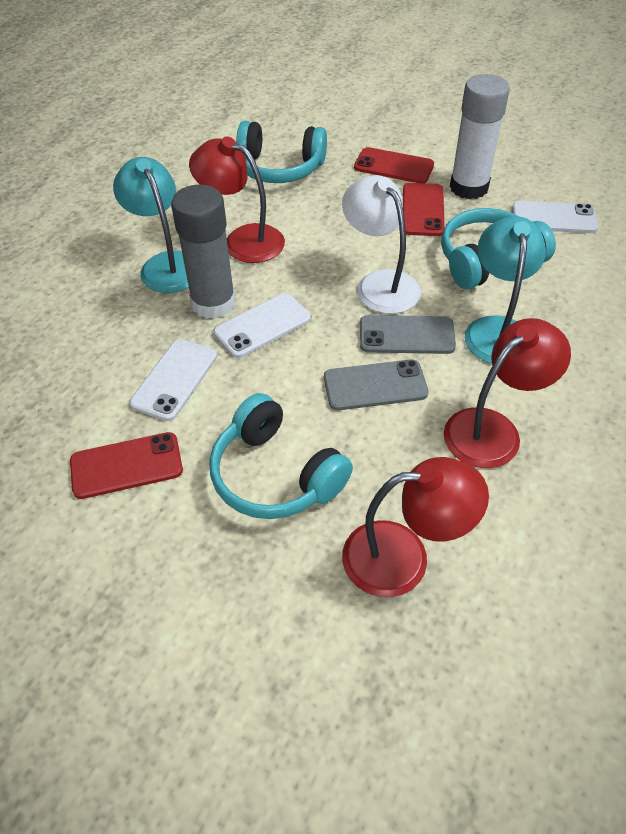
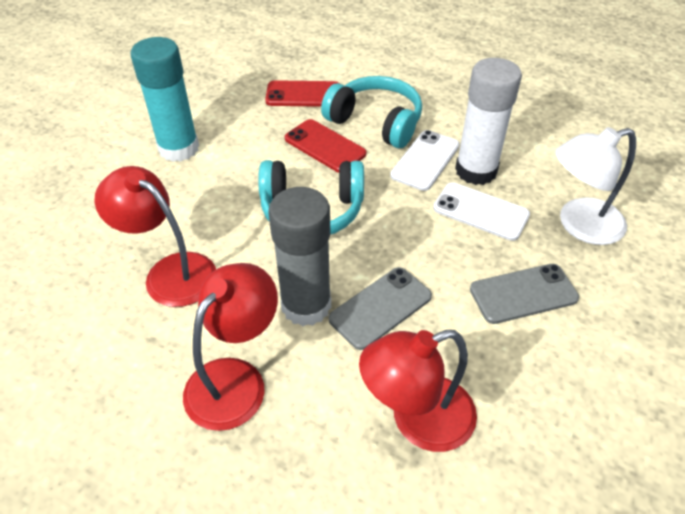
red phone: [70,432,183,499] [354,147,434,183] [403,183,445,236] = 3 -> [265,80,340,107] [285,119,366,173] = 2
turquoise glue stick: none = 0 -> [131,37,199,162] = 1
turquoise headphones: [209,393,353,519] [236,121,327,183] [441,208,556,289] = 3 -> [258,160,364,235] [321,76,422,148] = 2
turquoise lamp: [113,157,189,293] [465,216,546,364] = 2 -> none = 0
white phone: [130,339,217,421] [214,293,311,358] [512,201,599,233] = 3 -> [390,130,459,191] [433,182,530,241] = 2

